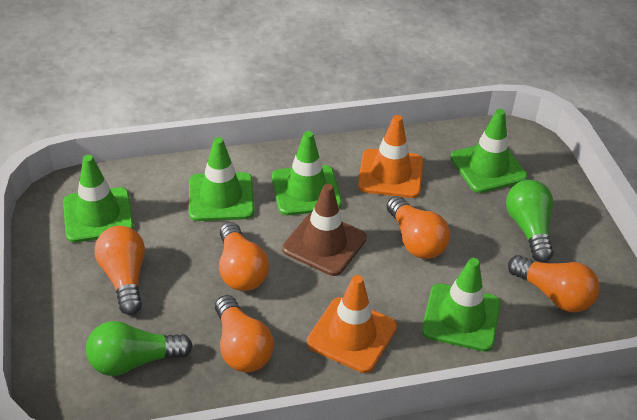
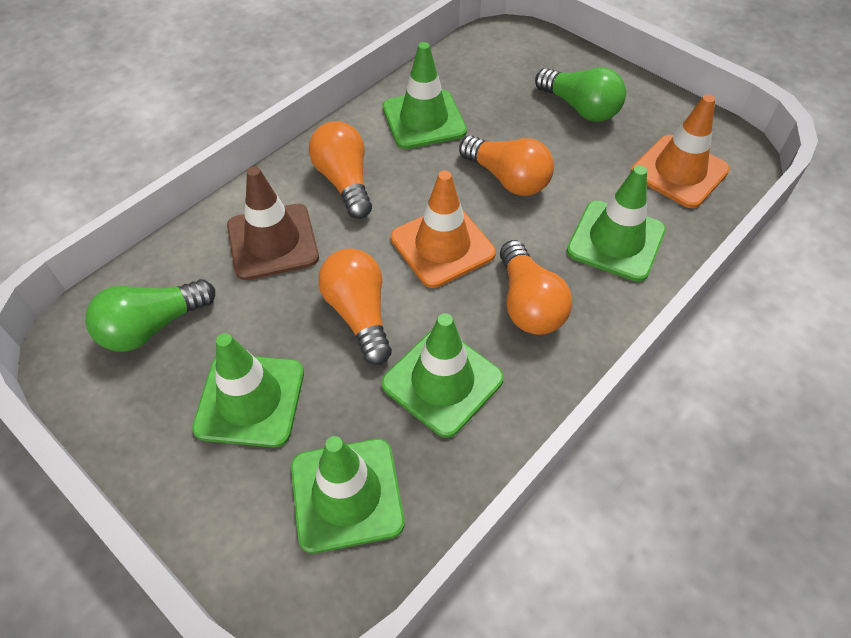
orange light bulb: [94,226,145,315] [215,295,274,372] [219,222,269,291] [387,196,450,259] [508,255,600,312] = 5 -> [309,121,372,219] [318,248,392,365] [459,135,554,196] [500,240,572,335] = 4

